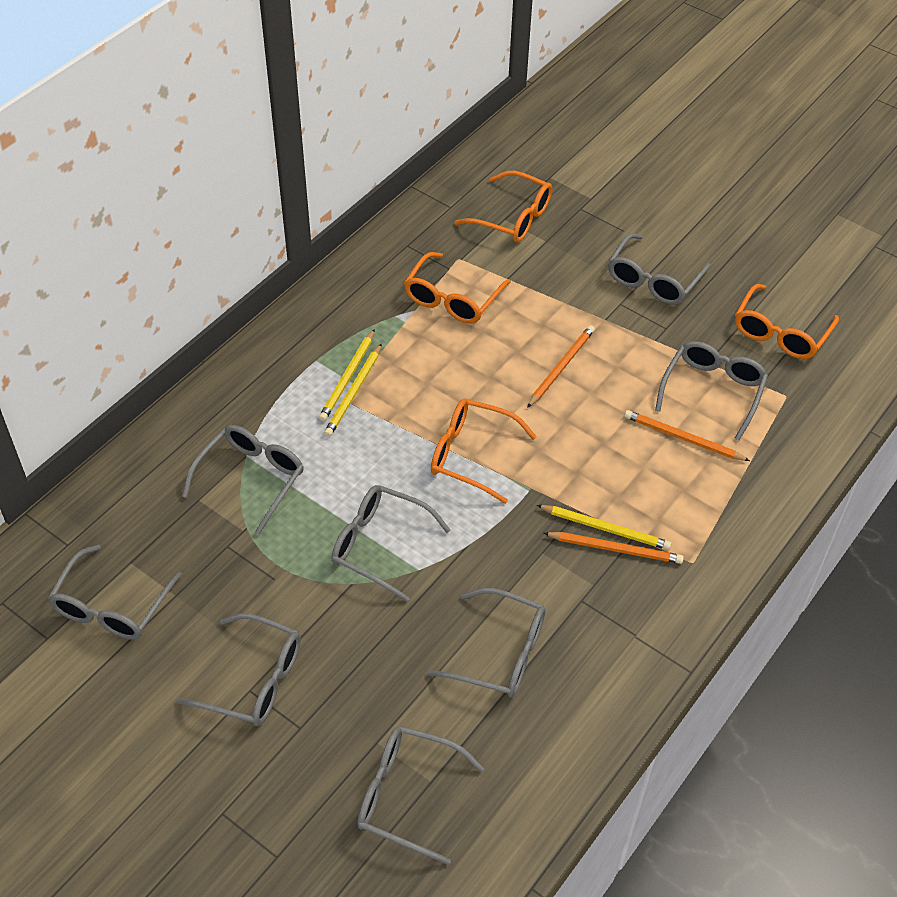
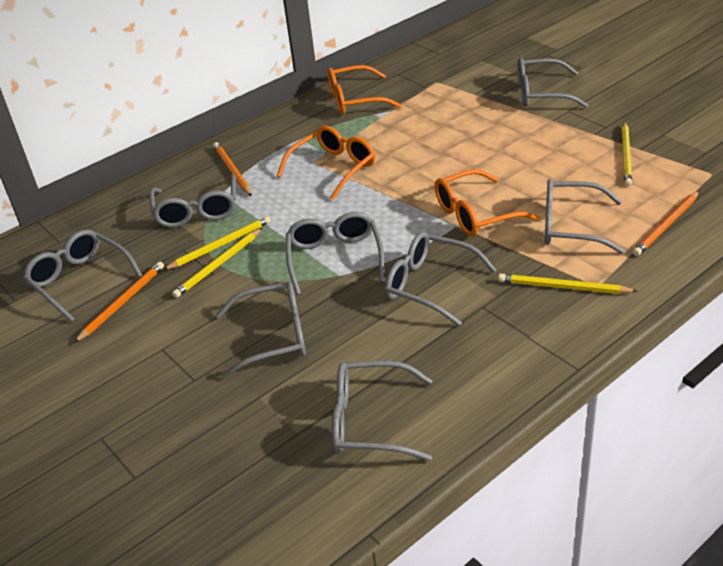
orange glasses: [404,252,511,324] [431,399,537,504] [455,171,552,242] [735,284,839,359] = 4 -> [277,125,376,200] [328,65,402,114] [435,169,539,237] = 3
yellow pencil: [319,329,375,421] [324,343,382,437] [537,505,671,550] = 3 -> [163,216,271,270] [172,228,262,298] [498,273,638,294] [622,122,632,186] = 4

